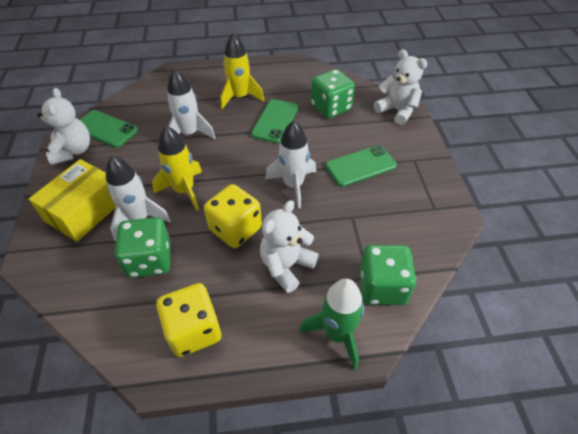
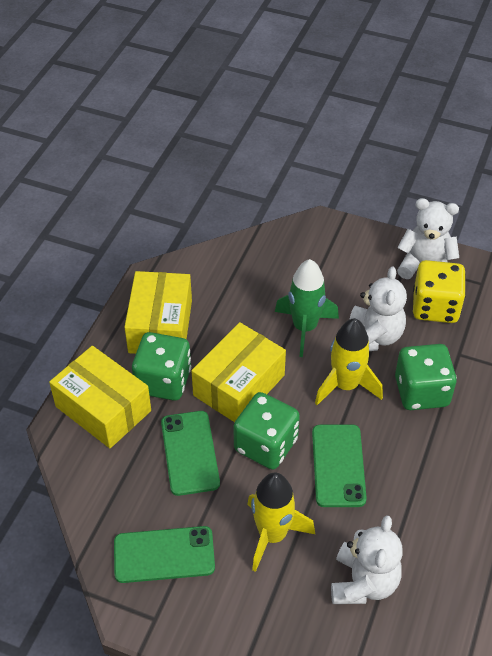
white rocket: [106,155,171,241] [167,68,215,139] [265,120,316,208] = 3 -> none = 0
yellow box: [29,159,116,242] = 1 -> [49,346,151,448] [124,271,192,354] [191,322,286,422] = 3
yellow dice: [156,283,221,357] [204,184,262,248] = 2 -> [413,260,466,323] = 1

